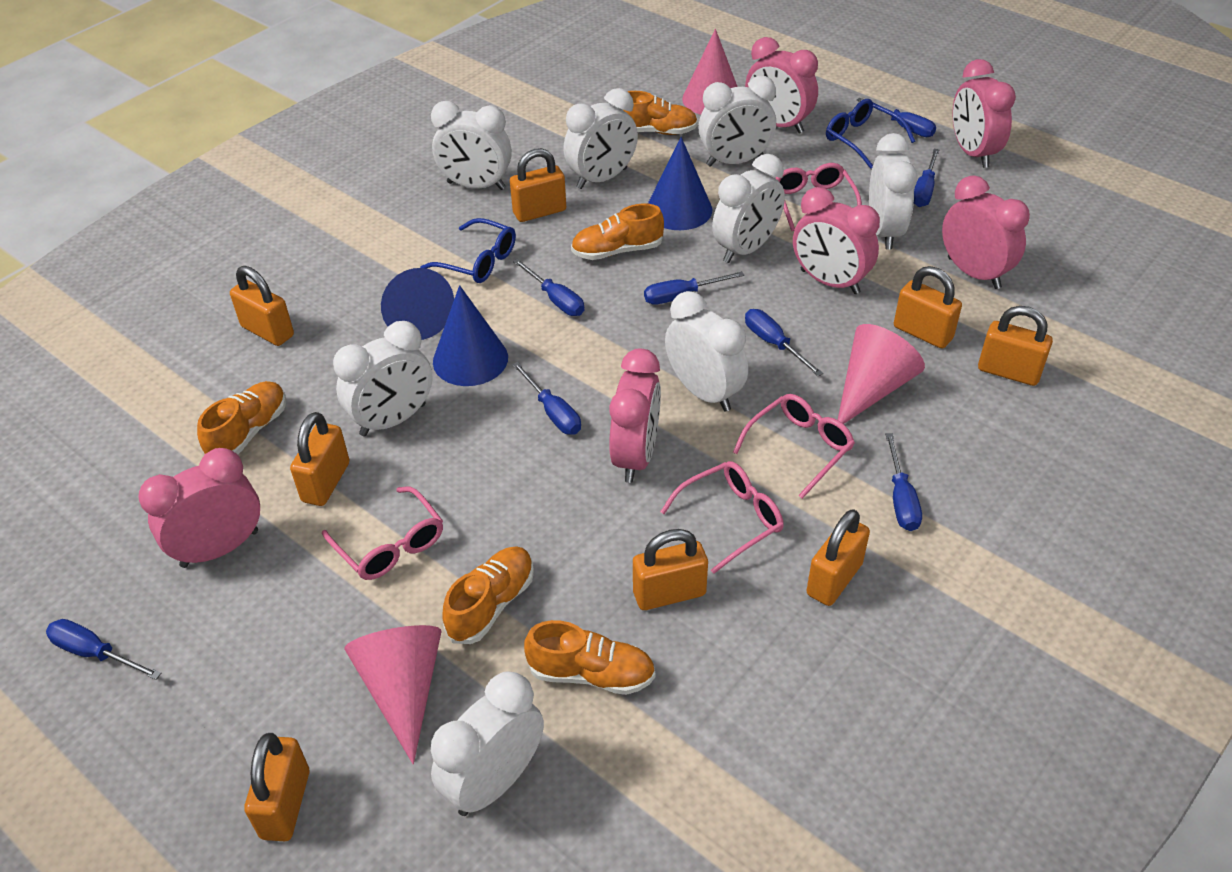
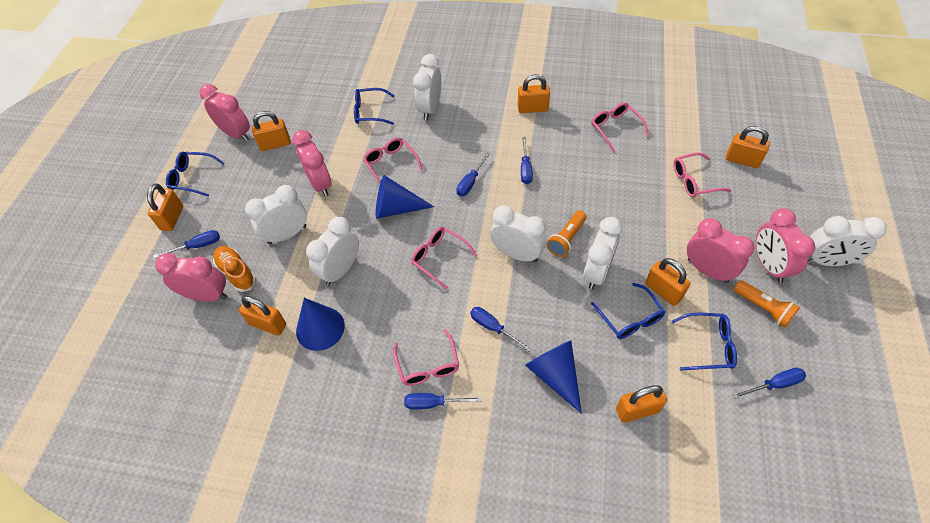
blue glasses: [420,218,516,283] [826,99,915,169] = 2 -> [166,152,225,197] [354,88,395,125] [591,283,665,339] [672,312,737,371] = 4
blue screwdriver: [46,619,162,680] [512,362,581,435] [513,259,585,316] [644,271,745,305] [745,309,823,377] [857,98,936,137] [885,433,922,531] [914,149,939,207] = 8 -> [153,230,220,258] [404,393,482,409] [456,152,490,196] [470,307,532,352] [521,137,533,184] [732,368,806,399] = 6
orange flashlight: none = 0 -> [546,210,587,257] [734,280,800,328] = 2
orange padlock: [230,266,294,346] [244,733,309,841] [290,412,350,506] [510,148,566,222] [633,529,708,610] [806,509,870,606] [894,266,962,349] [978,306,1053,386] = 8 -> [147,183,183,231] [239,296,286,336] [252,111,291,151] [518,74,550,113] [616,385,667,423] [645,258,691,306] [726,126,770,168] = 7
orange shoe: [197,381,286,455] [442,546,534,644] [524,620,655,695] [571,203,664,260] [622,91,698,135] = 5 -> [213,246,256,292] = 1
pink clock: [138,448,260,568] [609,349,661,483] [745,37,818,134] [793,187,880,294] [942,175,1030,289] [952,59,1016,168] = 6 -> [155,253,228,302] [200,84,250,142] [292,130,332,197] [687,218,754,283] [756,208,815,283] = 5
pink cone: [344,625,442,764] [682,29,738,115] [838,324,925,424] = 3 -> none = 0
pink glasses: [322,486,443,580] [660,461,784,574] [733,394,855,499] [775,163,862,231] = 4 -> [363,137,423,183] [393,329,459,386] [411,227,477,289] [591,102,649,152] [673,152,731,197] = 5
white clock: [333,321,433,436] [431,101,512,190] [431,671,544,816] [563,88,638,189] [665,291,748,412] [698,76,776,167] [712,154,785,263] [869,133,918,249] = 8 -> [245,185,307,244] [306,217,359,286] [413,54,442,120] [490,205,546,262] [583,217,622,290] [808,216,887,266] = 6

